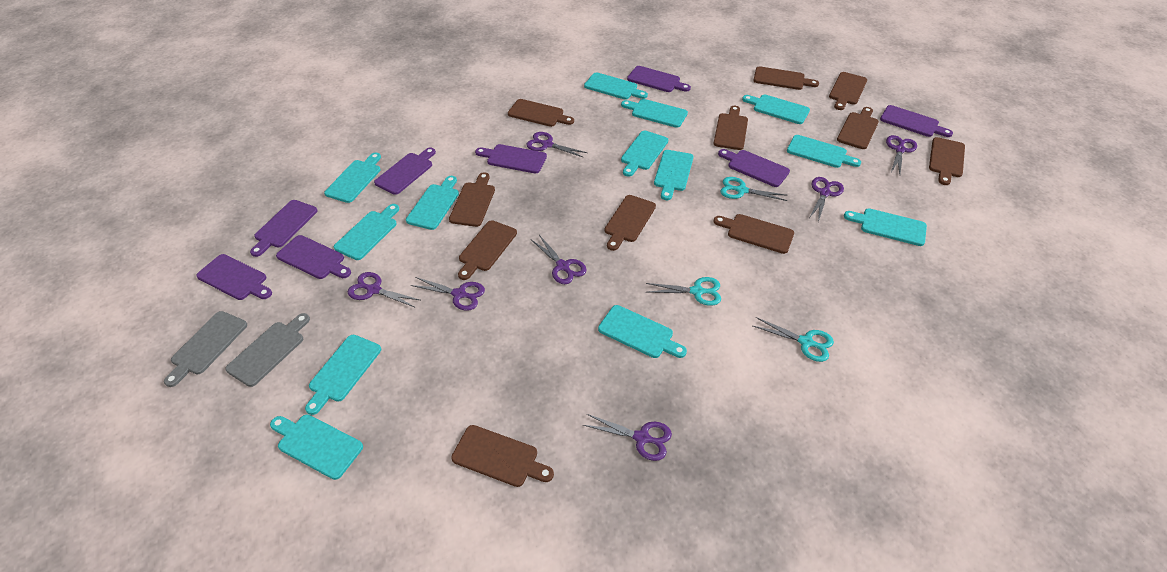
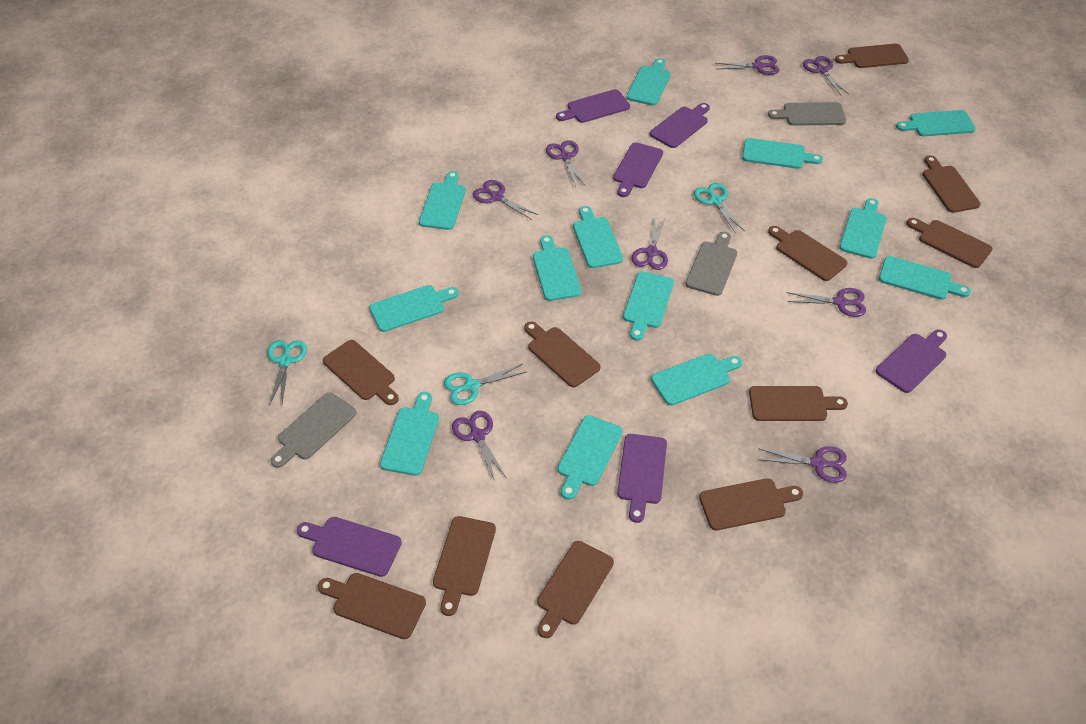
grey cutting board: [164,311,247,387] [225,313,310,387] = 2 -> [270,392,356,468] [686,232,737,296] [768,102,846,126] = 3
purple cutting board: [196,254,272,300] [250,200,318,257] [276,235,351,279] [374,147,436,195] [475,144,547,173] [627,66,691,92] [718,149,790,187] [880,105,953,137] = 8 -> [297,517,402,577] [556,89,630,123] [613,142,663,197] [617,434,667,523] [650,103,710,148] [876,329,947,393] = 6
purple scissors: [348,272,420,308] [411,277,485,311] [526,132,587,158] [531,235,587,284] [583,414,672,461] [809,177,844,222] [886,135,917,174] = 7 -> [452,411,506,481] [473,180,538,220] [546,140,585,187] [631,218,668,270] [716,55,779,75] [758,446,847,483] [787,288,866,317] [803,56,849,95] = 8

